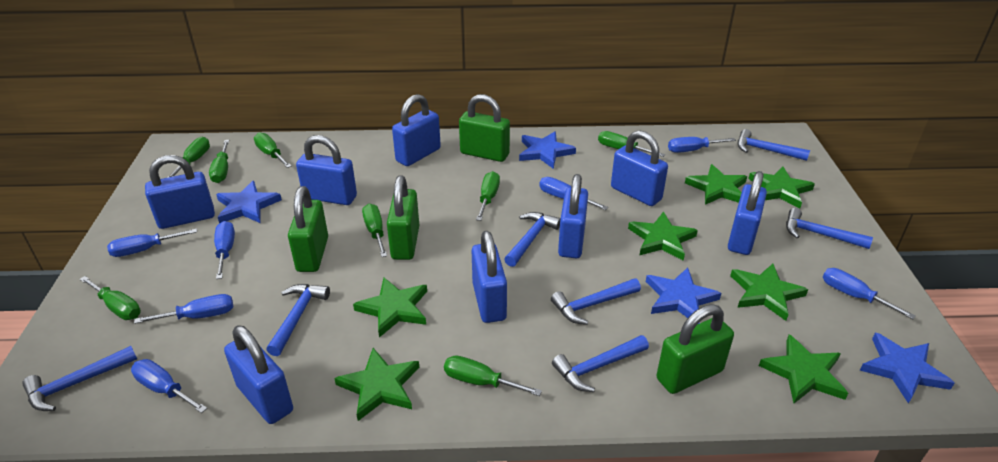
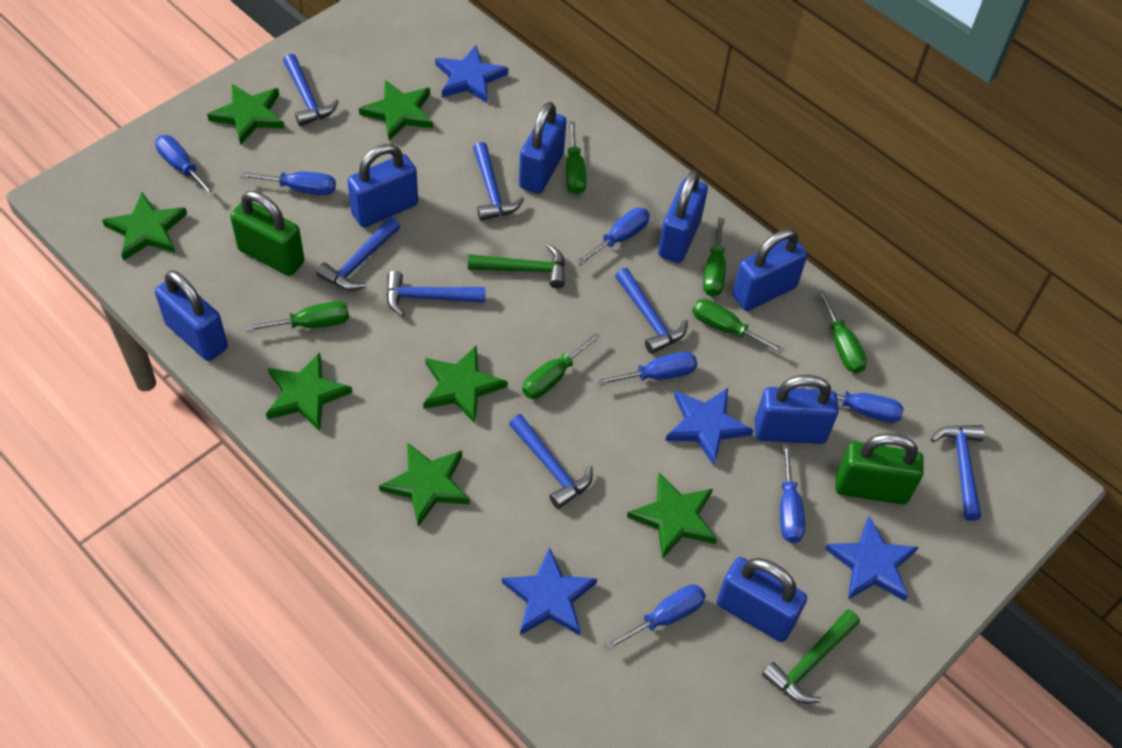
blue padlock: [145,155,215,229] [224,325,293,424] [296,135,357,205] [392,94,441,166] [472,231,507,323] [558,174,588,258] [611,130,668,206] [728,171,767,255] = 8 -> [155,270,228,361] [347,144,418,227] [519,102,567,194] [658,170,708,263] [717,557,807,642] [732,229,808,311] [754,375,839,444] = 7
green hammer: none = 0 -> [468,244,565,288] [762,609,860,704] = 2
green padlock: [288,186,328,272] [387,176,419,260] [459,94,510,162] [657,304,734,394] = 4 -> [230,191,305,276] [835,433,924,504] = 2
green screwdriver: [80,276,141,320] [167,137,210,178] [209,140,229,183] [254,132,291,168] [362,204,387,257] [444,355,542,396] [476,171,500,221] [598,131,665,157] = 8 -> [246,301,349,332] [522,332,601,399] [566,121,586,195] [692,299,785,354] [703,217,726,297] [818,290,867,373] = 6

